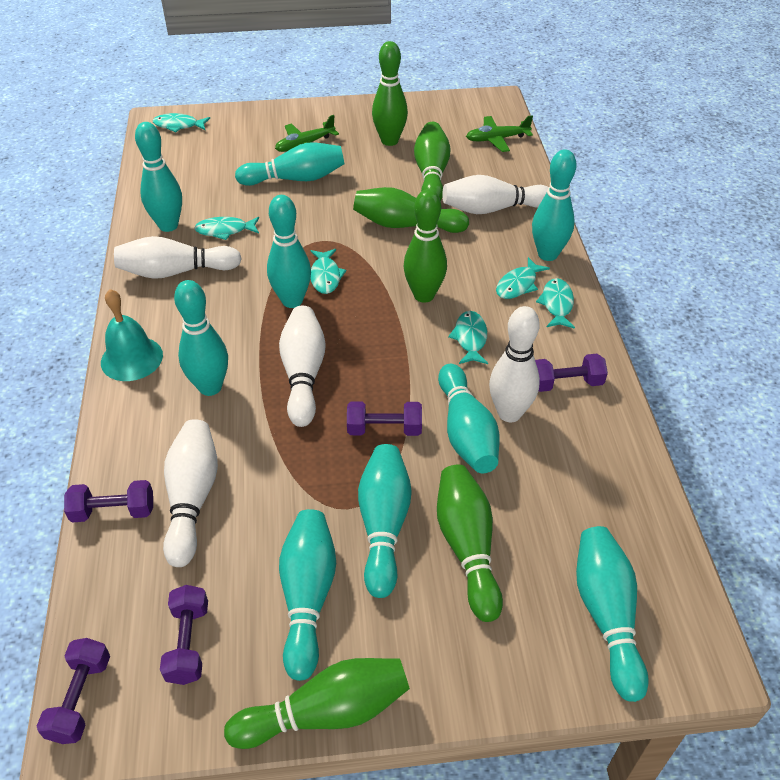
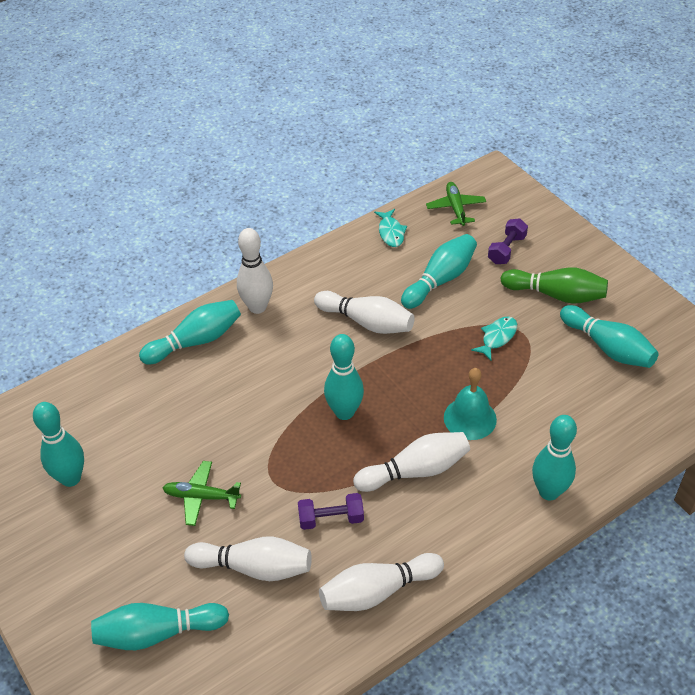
green bowling pin: [224,658,410,749] [353,187,469,233] [372,41,408,146] [403,189,447,303] [414,122,451,201] [437,465,503,622] = 6 -> [500,267,608,304] = 1
purple dumbbell: [37,638,110,744] [64,480,153,523] [160,585,208,685] [347,401,422,436] [535,354,608,392] = 5 -> [298,493,364,530] [488,218,528,264] = 2
turquoise bowling pin: [135,122,182,232] [174,280,228,396] [235,142,344,186] [267,195,311,308] [279,509,336,681] [358,444,412,598] [438,364,500,473] [532,149,576,261] [576,526,649,702] = 9 -> [33,402,84,487] [91,603,229,650] [139,300,241,365] [324,334,364,420] [401,234,477,309] [532,415,577,500] [560,305,659,368] = 7
turquoise fish: [153,113,210,132] [194,217,259,240] [310,249,346,294] [448,311,488,364] [496,257,550,299] [536,278,575,329] = 6 -> [374,209,407,247] [471,316,517,360] = 2

